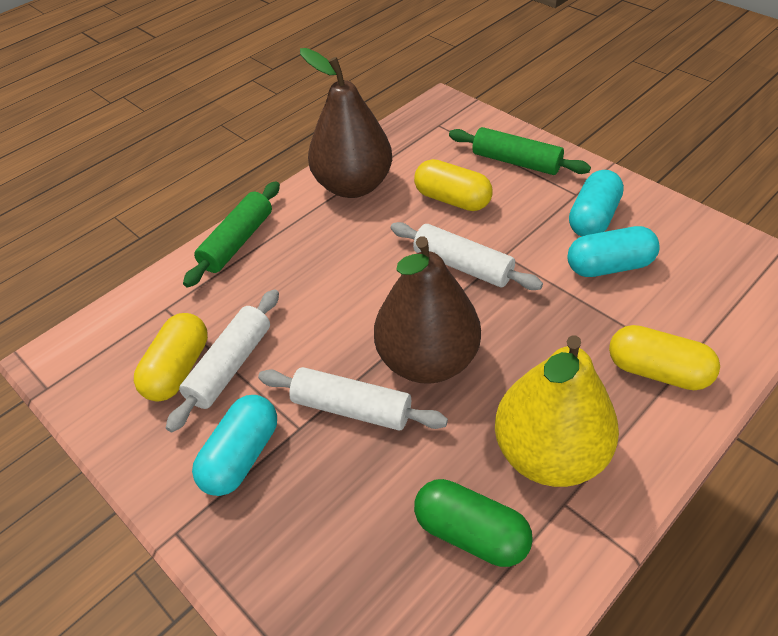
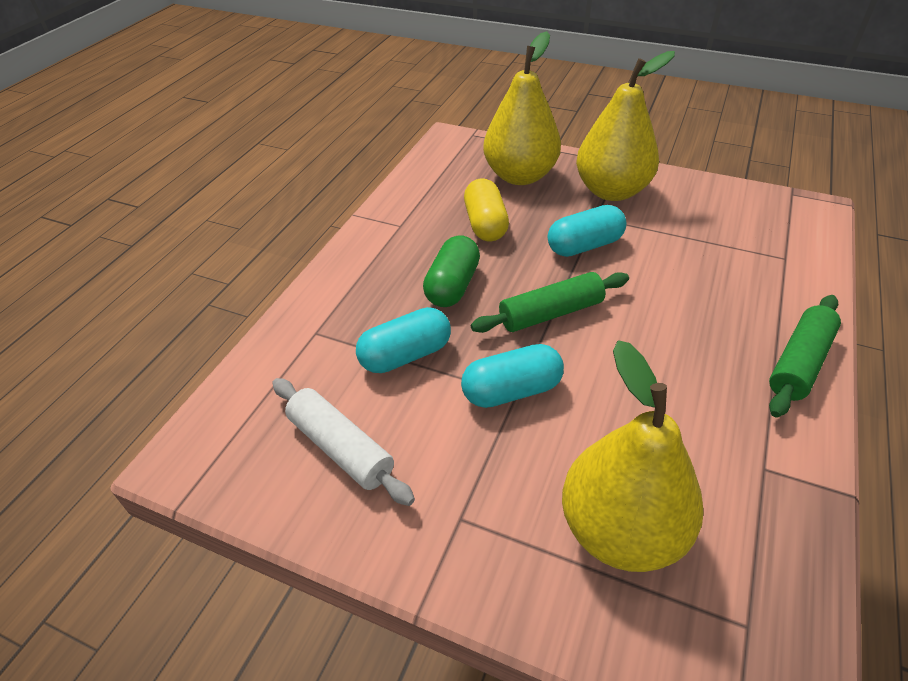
brown pear: [300,48,392,198] [374,236,481,384] = 2 -> none = 0
white rolling pin: [166,289,279,433] [258,367,448,430] [391,222,543,290] = 3 -> [272,378,415,506] = 1
yellow capsule: [134,313,208,402] [414,159,493,211] [609,325,720,390] = 3 -> [464,178,509,241] = 1
yellow pear: [495,335,619,487] = 1 -> [483,31,561,185] [562,340,704,572] [576,51,675,201] = 3

